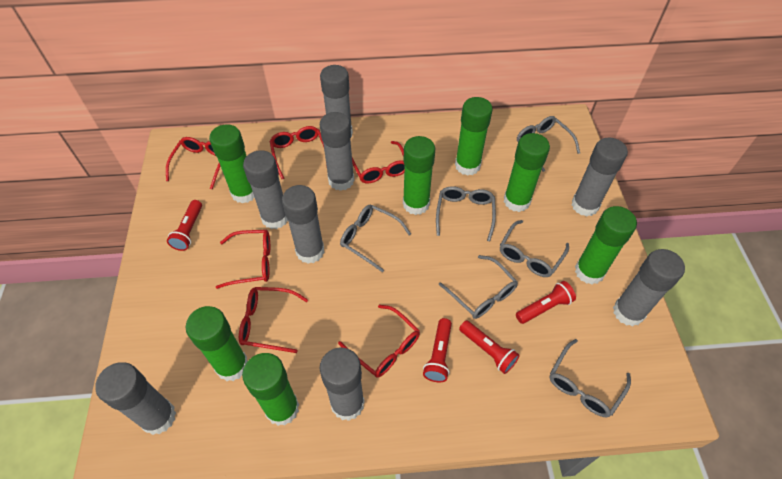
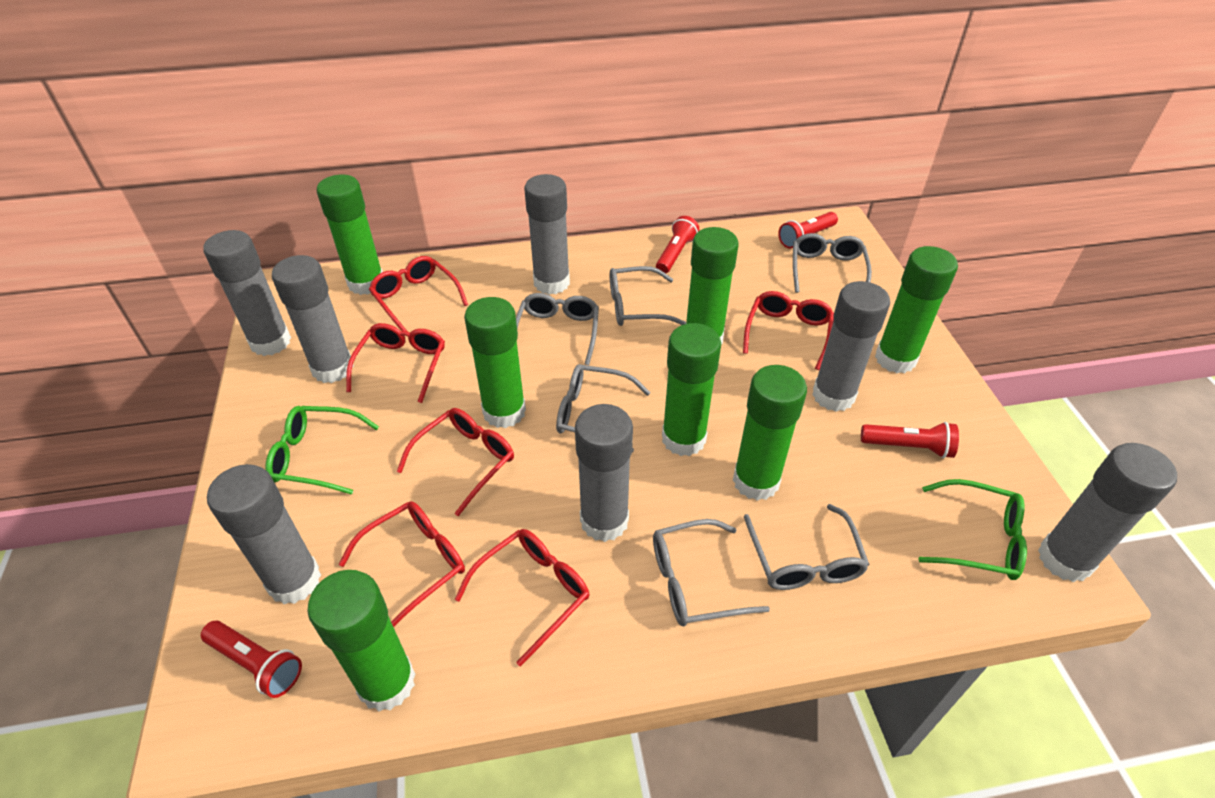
green glasses: none = 0 -> [265,406,379,495] [918,479,1027,580] = 2
grey glue stick: [95,362,176,435] [243,150,288,229] [282,185,324,264] [320,65,353,137] [320,112,354,191] [320,348,365,421] [571,138,628,217] [613,249,685,326] = 8 -> [203,230,291,356] [207,464,321,604] [272,255,354,383] [524,174,570,295] [575,404,633,542] [812,281,890,412] [1038,443,1177,582] = 7

